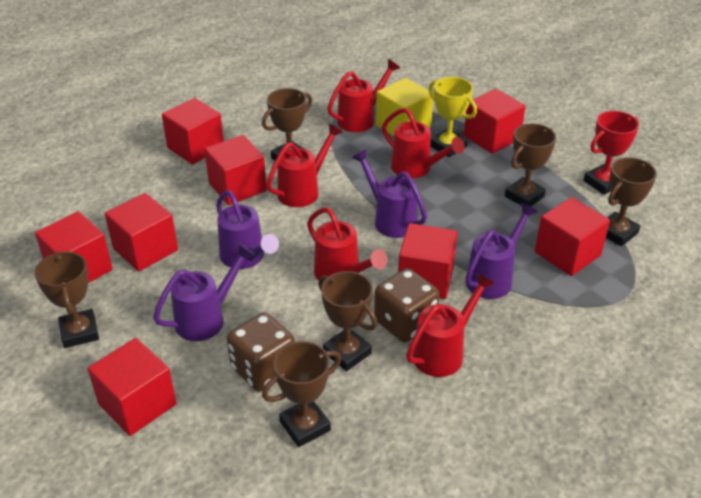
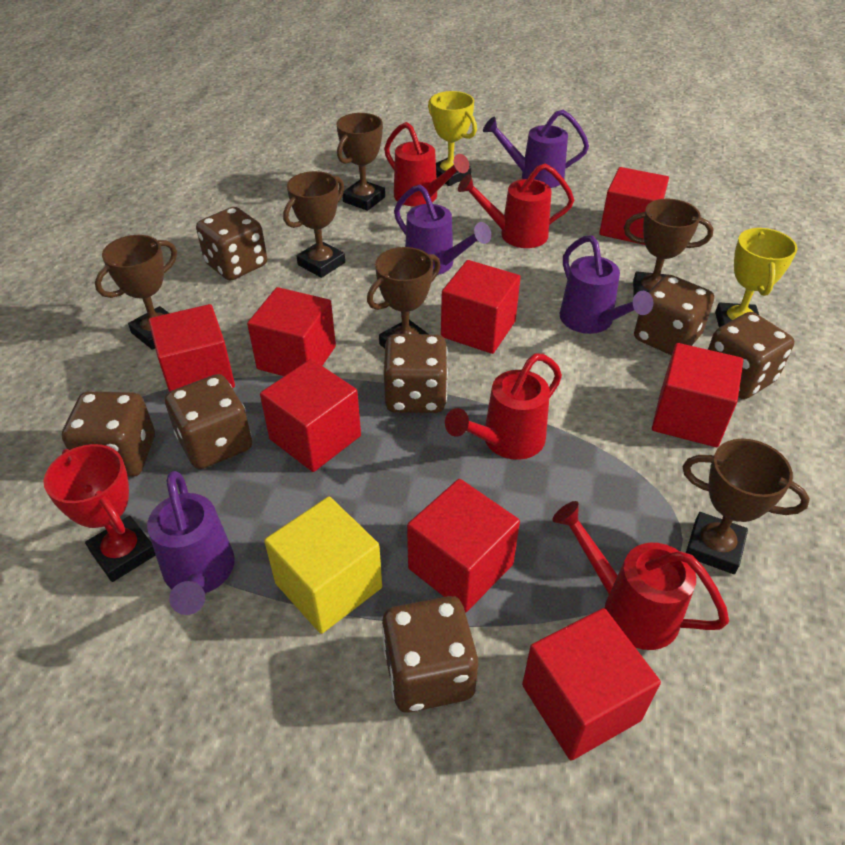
brown dice: [227,312,295,392] [374,268,440,342] = 2 -> [62,391,155,477] [165,374,252,469] [196,207,267,280] [382,596,478,713] [383,334,448,413] [634,275,714,356] [708,312,794,399] = 7
red watering can: [266,124,343,207] [307,207,388,281] [327,59,400,132] [382,108,464,178] [406,273,495,377] = 5 -> [384,122,469,207] [445,353,562,460] [458,163,574,248] [552,501,729,650] = 4
yellow trophy: [428,77,477,157] = 1 -> [428,91,477,186] [715,228,797,327] = 2

